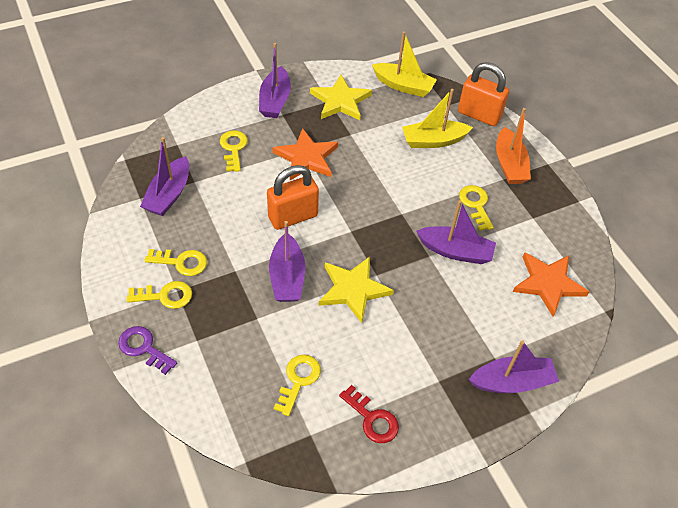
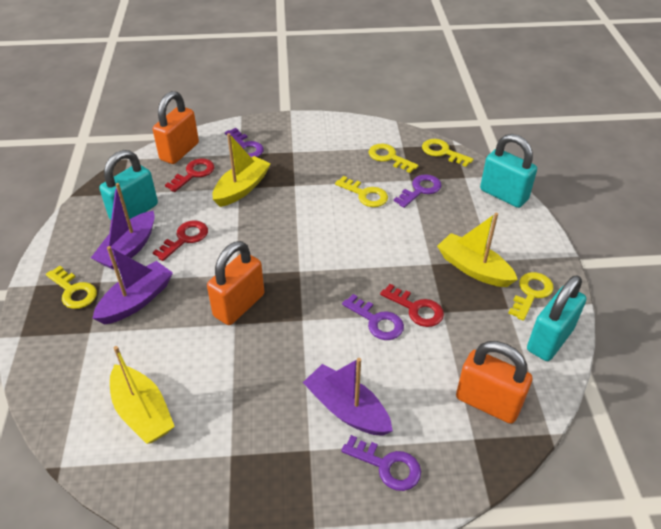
orange boat: [496,108,531,184] = 1 -> none = 0
orange padlock: [267,165,319,230] [458,62,509,126] = 2 -> [153,91,199,164] [207,241,264,325] [456,341,532,424] = 3
orange star: [272,128,338,180] [513,252,589,317] = 2 -> none = 0
purple boat: [140,137,189,216] [259,43,291,118] [269,221,305,302] [416,200,496,264] [469,340,559,393] = 5 -> [91,183,155,270] [92,246,173,324] [303,358,393,436] = 3
purple key: [118,326,177,375] = 1 -> [225,128,264,157] [341,435,421,491] [342,294,404,340] [394,174,442,208] = 4
red key: [339,385,399,443] = 1 -> [153,220,208,261] [165,158,214,192] [380,284,444,327] = 3
turquoise padlock: none = 0 -> [99,150,158,220] [480,134,537,208] [527,275,586,361] = 3
yellow boat: [372,31,437,97] [402,89,473,148] = 2 -> [110,346,175,444] [213,133,271,207] [437,213,518,287] = 3
yellow star: [310,75,372,120] [319,256,394,323] = 2 -> none = 0

